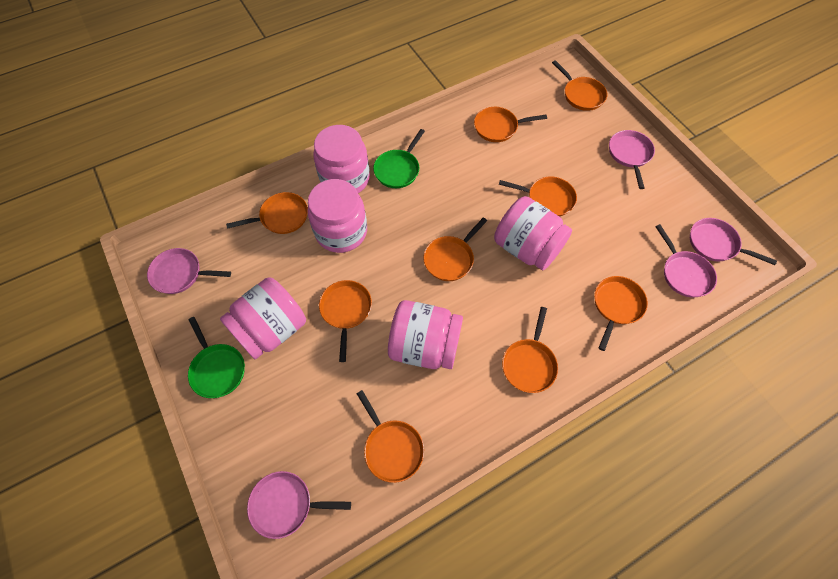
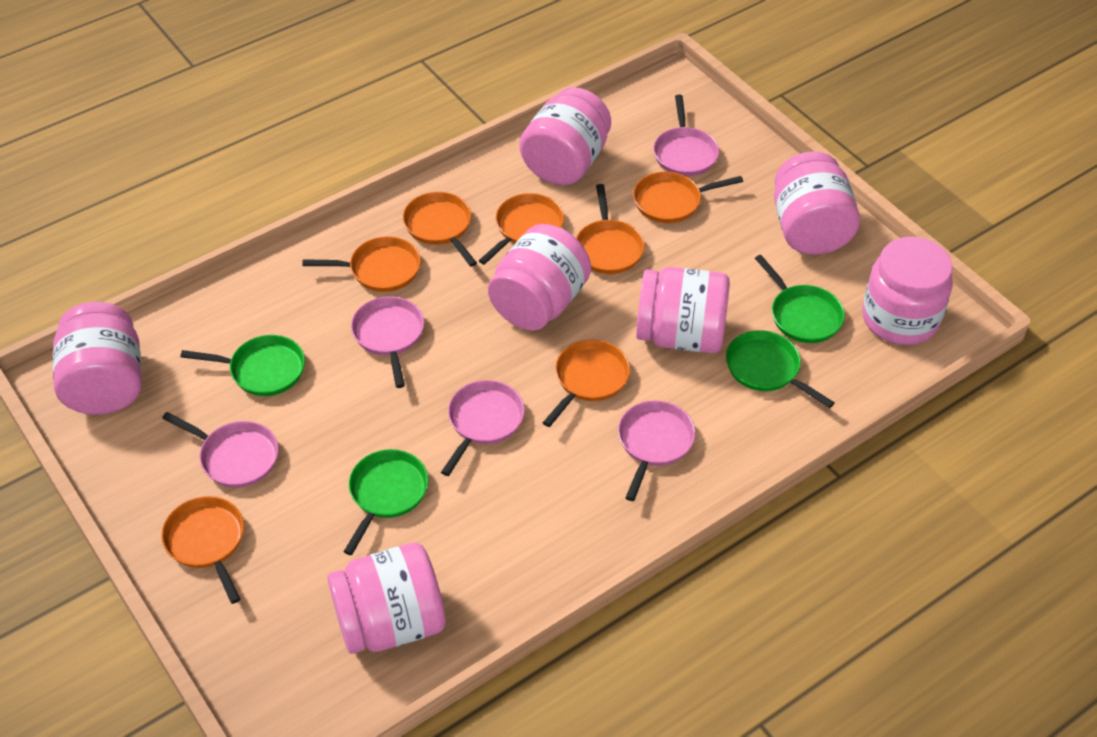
green pan: [188,317,245,398] [373,129,425,188] = 2 -> [180,335,305,396] [343,449,428,555] [726,330,835,408] [755,255,845,343] = 4
orange pan: [226,192,308,234] [319,280,372,362] [357,390,424,483] [423,217,487,281] [474,107,547,142] [499,177,577,217] [502,307,558,393] [552,60,608,111] [594,276,648,351] = 9 -> [161,496,244,604] [302,236,421,292] [403,192,477,267] [478,193,564,265] [543,340,630,427] [576,184,645,274] [633,172,743,223] = 7
pink jar: [220,277,306,359] [307,179,367,253] [313,125,370,193] [388,300,463,369] [494,196,572,270] = 5 -> [53,302,142,415] [327,543,446,654] [488,224,591,331] [519,87,611,185] [636,267,730,353] [774,151,860,255] [862,237,953,345] = 7

